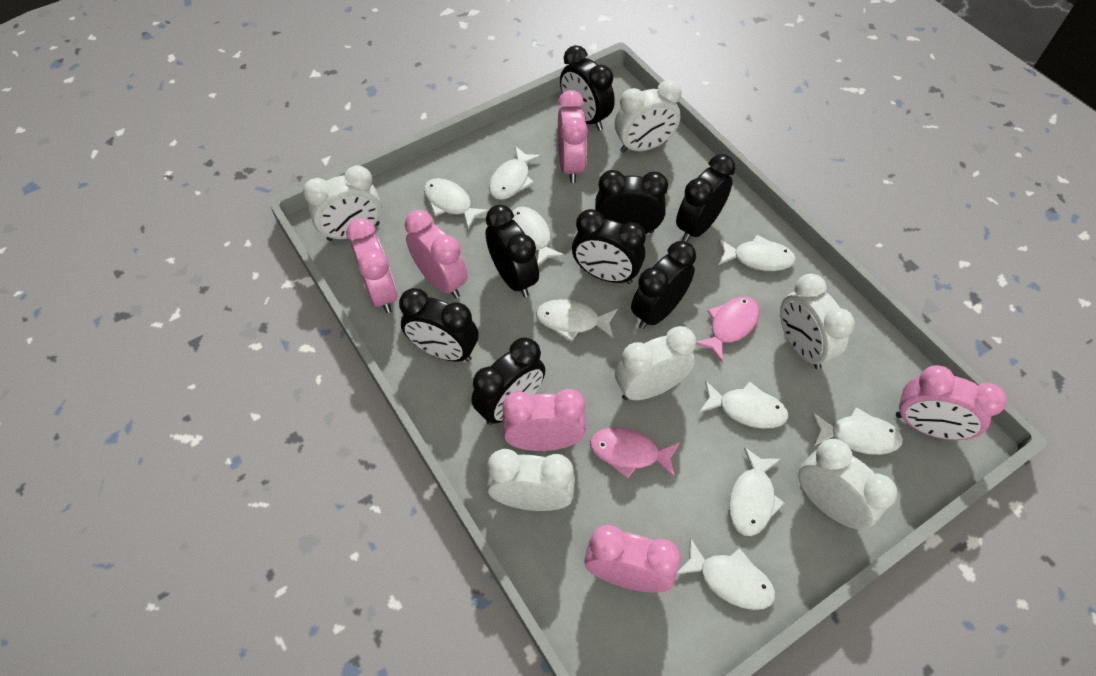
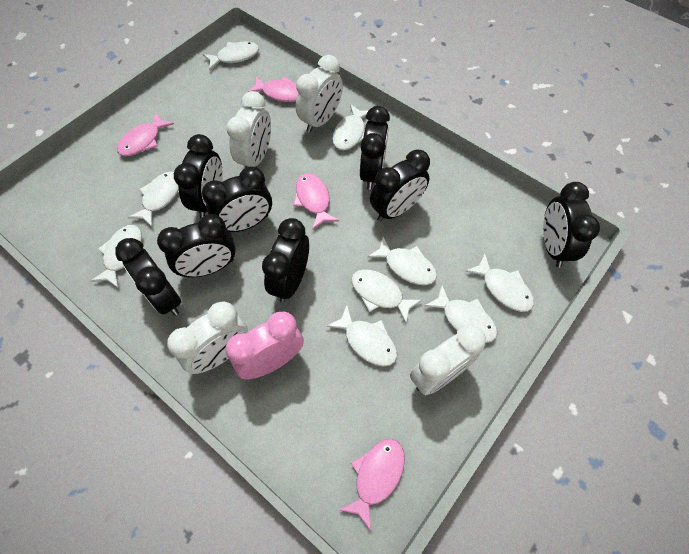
pink clock: [346,218,397,313] [405,210,468,298] [502,389,586,451] [558,90,588,183] [584,525,681,592] [896,365,1007,440] = 6 -> [226,312,304,380] = 1
pink fish: [590,427,680,479] [696,297,759,362] = 2 -> [117,113,174,157] [248,77,298,102] [293,173,339,230] [340,439,405,531] = 4
white clock: [303,165,382,241] [487,449,575,511] [615,80,681,153] [615,326,696,400] [780,274,855,369] [798,439,898,529] = 6 -> [167,301,248,374] [226,91,271,168] [296,55,343,133] [410,325,486,395] = 4

